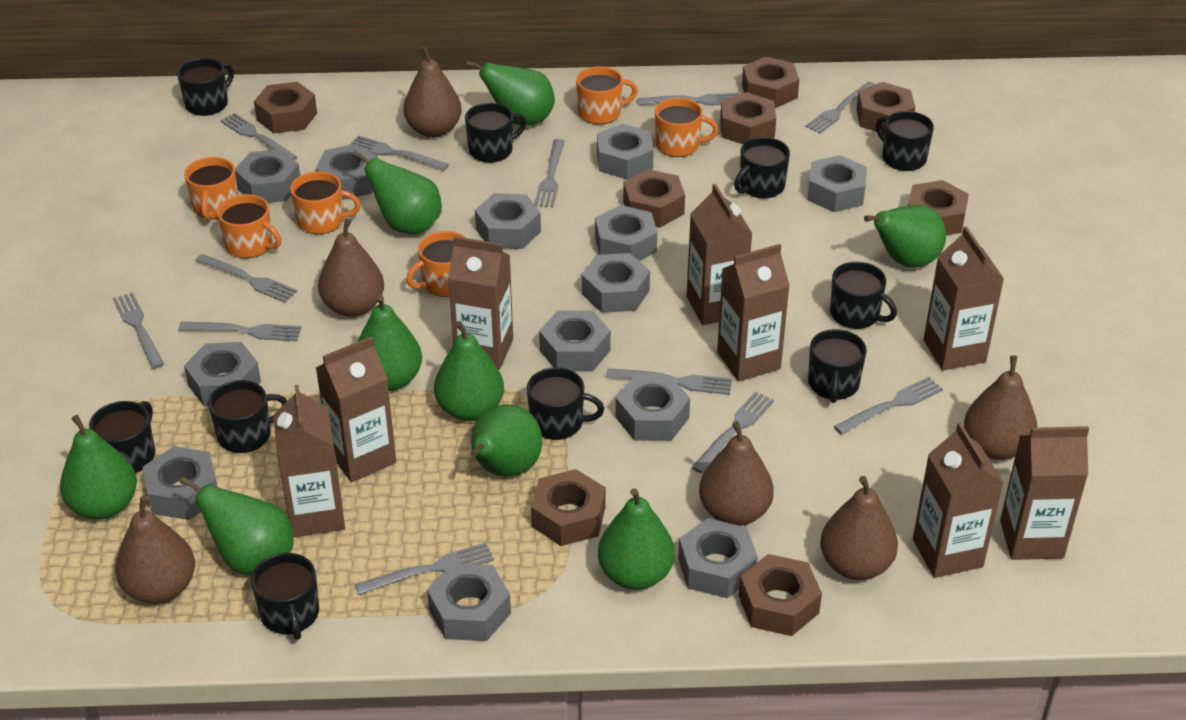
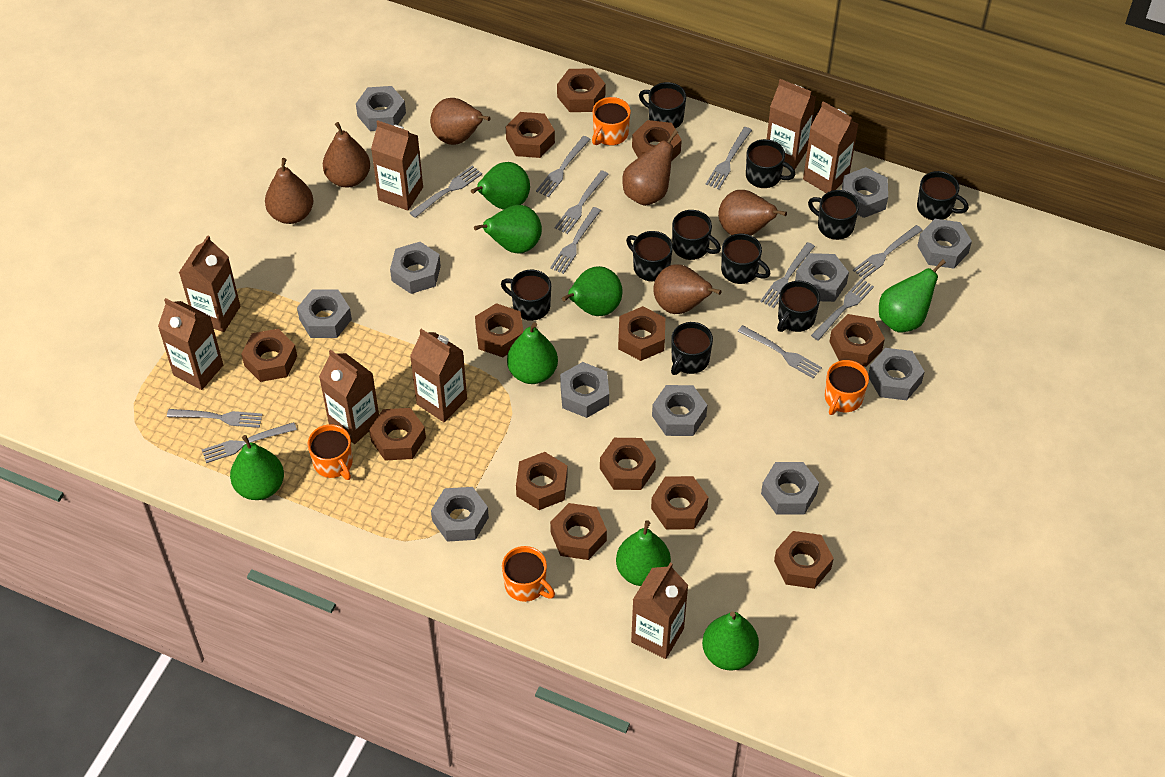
brown nut: [254,82,317,133] [531,469,606,546] [623,169,685,227] [720,92,776,144] [739,554,822,636] [742,57,800,108] [856,82,915,133] [908,180,969,235] = 8 -> [241,329,297,382] [369,408,426,461] [475,303,524,357] [506,112,555,158] [516,452,568,510] [550,503,607,560] [557,68,606,112] [600,438,656,490] [618,306,665,361] [632,120,682,162] [651,476,708,529] [774,531,834,589] [829,314,885,367] = 13
green pear: [60,415,137,520] [179,476,293,575] [352,150,442,235] [358,295,422,391] [434,321,504,421] [466,61,555,126] [470,404,542,477] [598,488,675,590] [864,205,946,268] = 9 -> [230,435,284,500] [471,162,530,210] [474,205,542,254] [507,322,558,384] [562,266,622,316] [616,520,671,586] [702,611,759,671] [879,259,946,333] = 8
grey fork: [113,292,164,369] [178,322,301,341] [195,254,298,303] [220,113,297,160] [349,135,449,171] [355,543,494,595] [534,139,565,207] [606,368,732,395] [637,93,740,106] [691,391,774,473] [805,82,875,134] [834,377,943,434] = 12 -> [167,409,263,428] [202,422,297,463] [410,166,482,218] [536,136,591,197] [550,207,601,274] [554,170,608,234] [706,127,752,190] [738,325,822,379] [760,242,815,308] [811,279,874,340] [853,225,923,279] = 11
grey nut: [143,446,218,520] [184,342,261,406] [235,149,300,203] [316,144,378,200] [427,563,511,641] [475,193,541,249] [539,310,611,372] [582,253,650,313] [595,205,657,261] [597,124,654,179] [616,376,690,441] [678,518,758,598] [807,155,867,212] = 13 -> [297,290,352,338] [356,86,406,131] [390,242,441,294] [431,487,489,542] [560,362,609,418] [652,385,707,436] [761,462,819,515] [795,253,849,302] [842,167,888,218] [868,348,925,400] [917,219,972,268] = 11
orange mug: [184,157,238,220] [217,194,281,258] [290,171,361,234] [406,231,466,297] [576,66,638,125] [655,98,719,157] = 6 -> [308,424,353,480] [502,546,555,602] [592,97,631,146] [825,360,869,415] = 4

